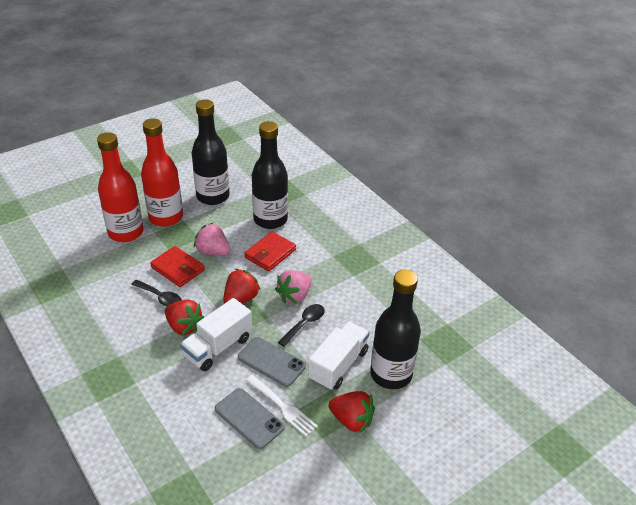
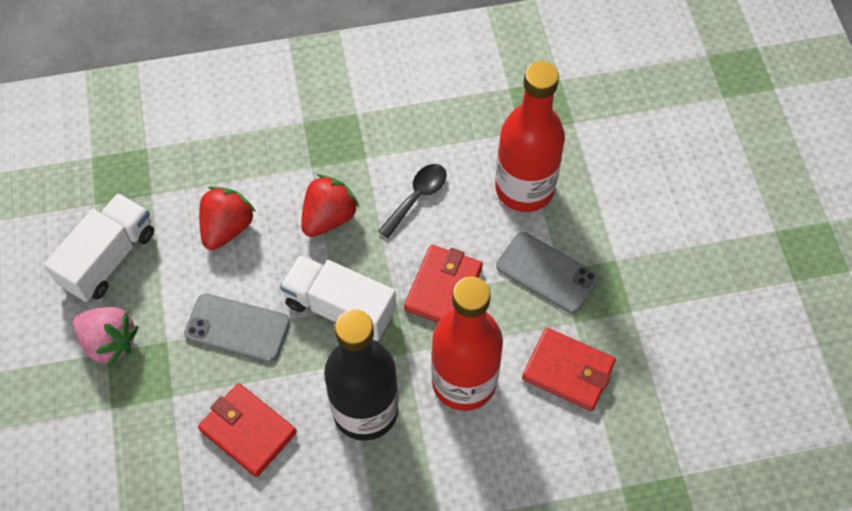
black bottle: [192,99,230,205] [252,121,288,229] [370,270,421,389] = 3 -> [324,309,399,441] = 1
black spoon: [131,280,182,307] [278,304,325,347] = 2 -> [378,164,447,238] = 1
pink strawberry: [194,222,230,256] [275,270,312,304] = 2 -> [73,307,139,367] = 1
red strawberry: [165,300,204,335] [223,269,261,304] [329,391,375,433] = 3 -> [199,186,256,250] [301,174,360,237] = 2
red wallet: [150,246,205,287] [244,232,296,271] = 2 -> [198,383,297,477] [404,245,483,323] [522,328,616,411] = 3
white fork: [246,375,318,437] = 1 -> none = 0

